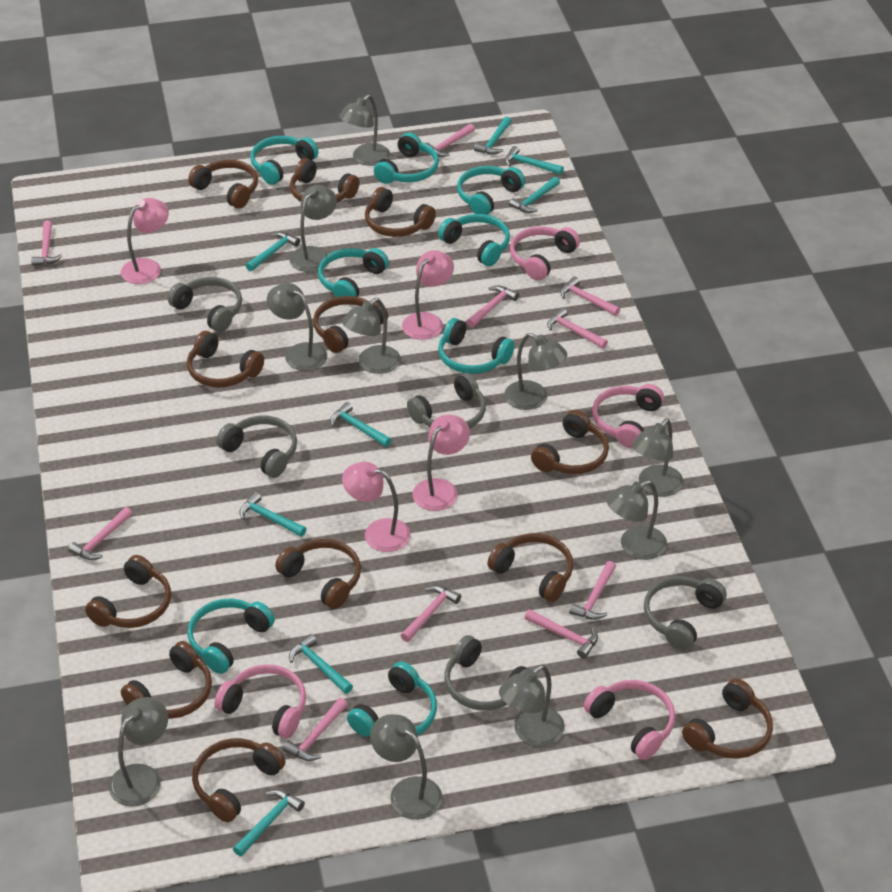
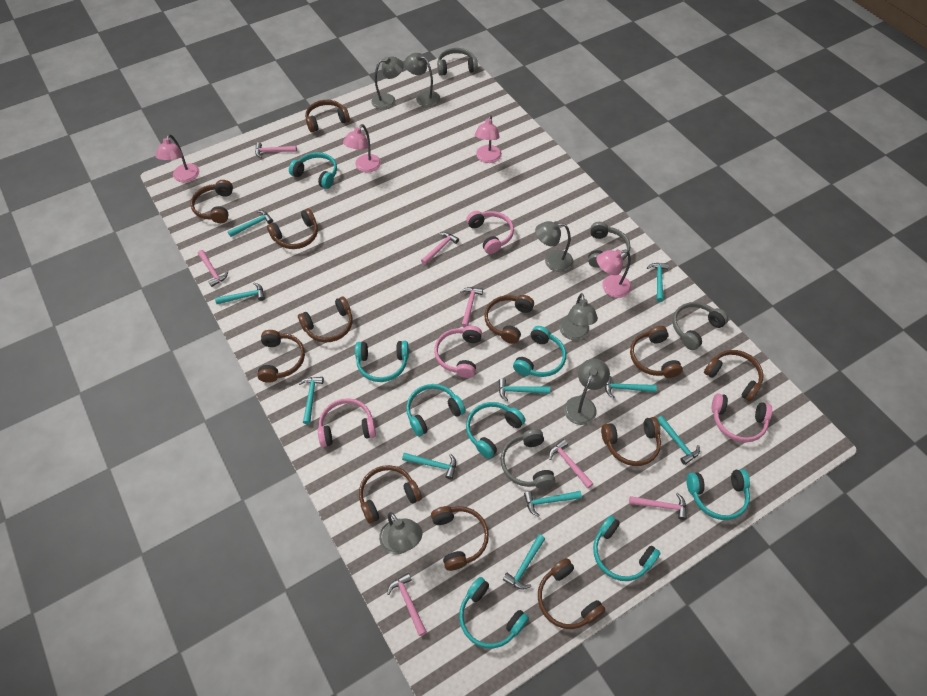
grey headphones: [168,277,242,332] [217,416,297,478] [407,373,486,429] [444,635,527,710] [644,576,727,650] = 5 -> [437,48,478,76] [501,429,555,488] [588,222,630,268] [673,302,728,350] = 4
grey lamp: [109,697,168,807] [267,283,327,371] [289,185,337,272] [339,95,390,166] [342,298,401,374] [370,714,443,820] [499,665,565,747] [504,333,567,410] [606,480,667,560] [632,419,684,497] = 10 -> [371,56,404,110] [379,512,422,554] [404,53,440,107] [535,221,573,272] [559,293,598,340] [564,359,610,425] = 6
pink hammer: [31,220,62,266] [68,507,132,560] [283,698,348,761] [400,585,461,642] [425,124,475,157] [467,286,519,328] [525,609,598,659] [547,308,608,349] [560,277,620,316] [569,561,616,620] = 10 -> [198,250,228,287] [255,142,297,158] [387,573,427,636] [421,232,459,265] [460,287,483,328] [549,439,594,488] [629,493,687,520] = 7
turquoise hammer: [233,790,305,857] [239,492,306,537] [246,232,300,271] [289,634,353,694] [330,402,391,447] [474,117,511,154] [505,146,564,175] [509,177,560,213] = 8 -> [215,283,265,304] [228,210,273,237] [299,377,324,424] [402,453,456,479] [499,378,550,401] [503,534,545,590] [524,491,582,517] [605,376,657,398] [647,263,669,302] [657,416,700,465] = 10

